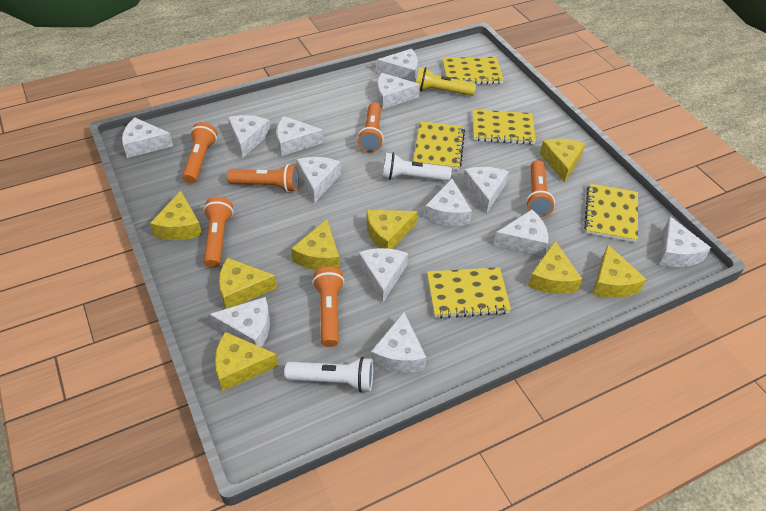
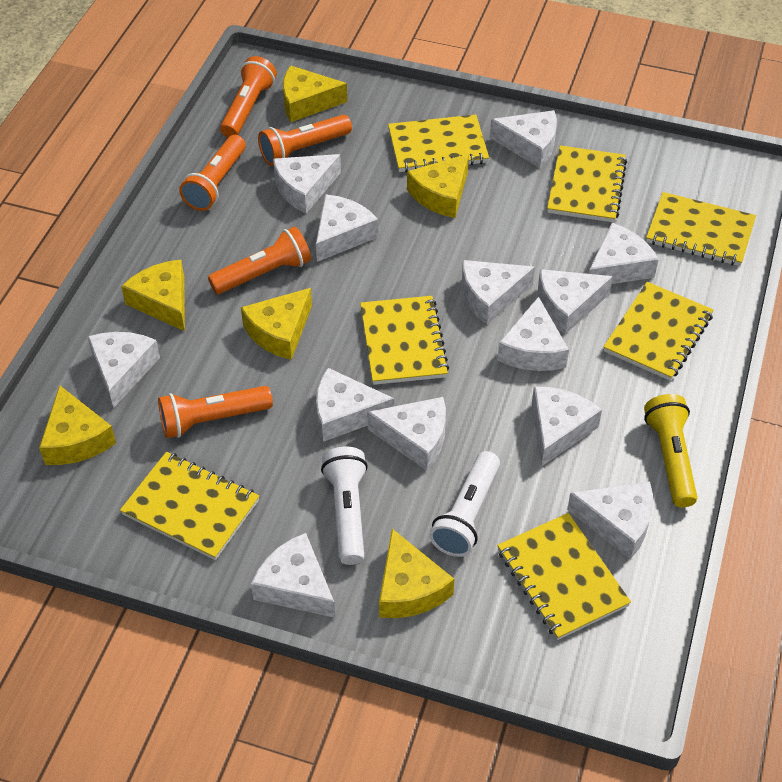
orange flashlight: [182,122,217,184] [203,197,234,268] [227,164,298,192] [312,267,344,347] [357,102,384,152] [526,160,555,217] = 6 -> [158,386,273,438] [179,135,246,211] [208,227,311,294] [220,56,277,137] [258,115,352,166] = 5
yellow cheese: [150,191,202,240] [215,332,278,391] [219,258,277,309] [291,219,340,270] [367,210,418,249] [528,241,582,294] [540,138,585,182] [593,245,647,298] = 8 -> [39,385,116,465] [121,260,185,331] [241,288,312,360] [283,65,347,122] [379,529,454,618] [407,154,469,218] = 6
yellow notebook: [413,122,465,170] [427,267,511,318] [442,57,504,84] [473,110,536,144] [584,183,638,242] = 5 -> [120,452,259,560] [360,296,449,385] [388,115,489,172] [497,513,631,640] [547,145,627,223] [603,282,713,381] [646,192,756,266] = 7

